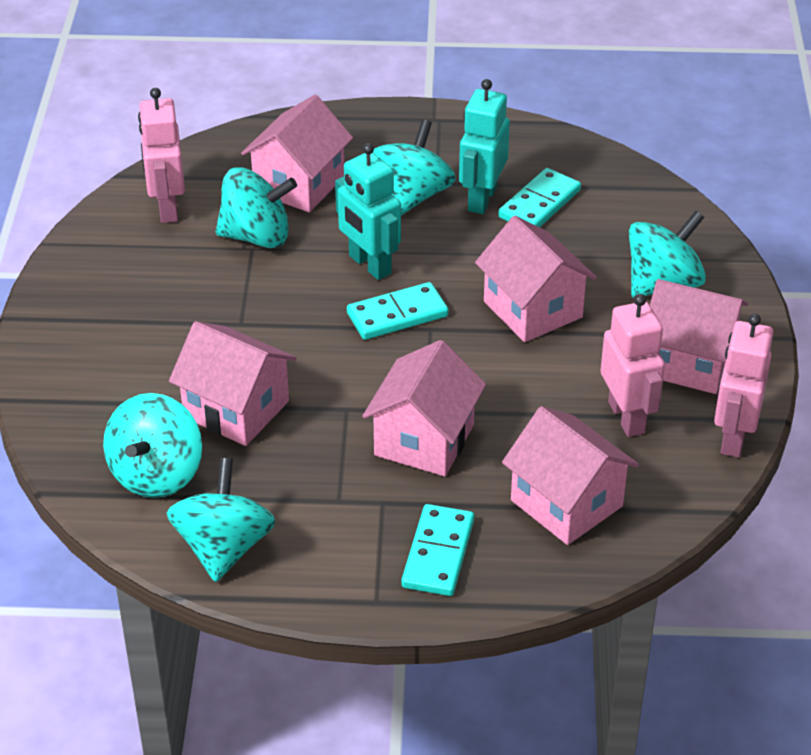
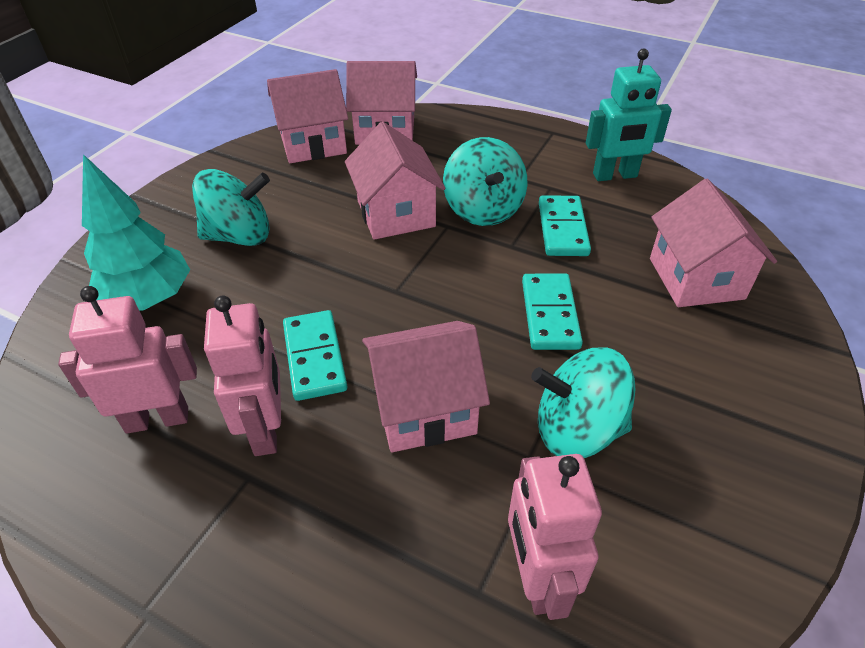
pink house: [169,321,296,446] [241,95,353,212] [362,340,486,476] [475,216,597,342] [502,406,639,545] [650,279,748,394] = 6 -> [267,69,348,163] [345,122,446,240] [346,61,417,145] [362,321,490,452] [650,179,777,307] = 5
turquoise robot: [335,143,401,280] [459,79,510,214] = 2 -> [586,48,672,181] = 1
turquoise spinning top: [103,393,202,498] [167,458,276,582] [216,167,297,248] [373,119,456,215] [629,211,706,298] = 5 -> [192,169,270,246] [443,137,527,226] [531,348,636,458] = 3
turquoise tree: none = 0 -> [82,154,190,311] = 1

